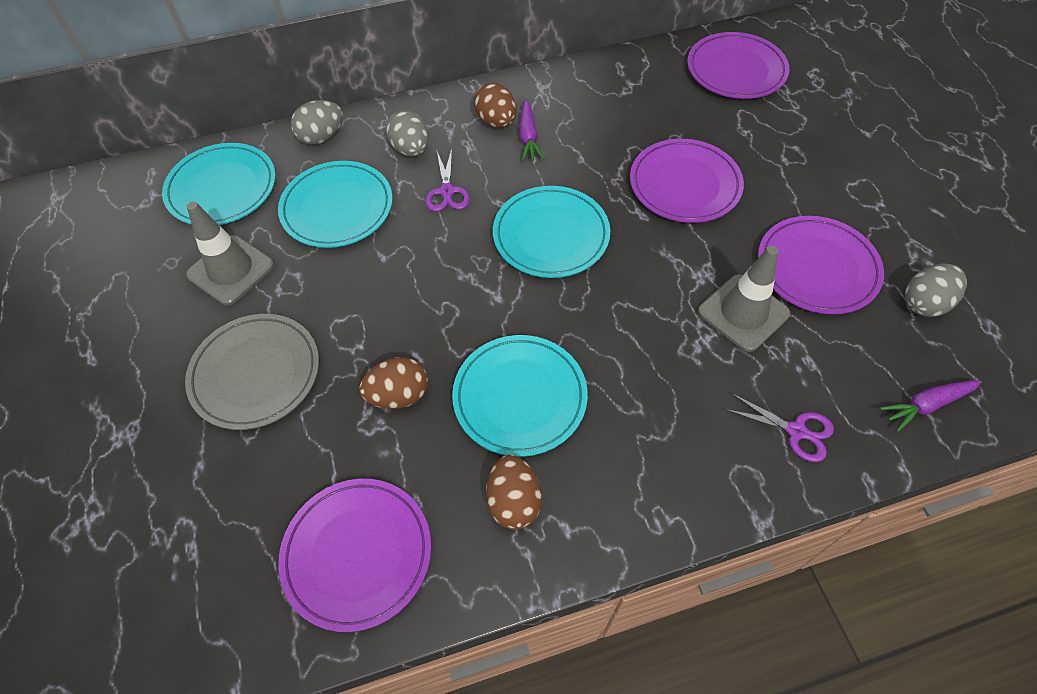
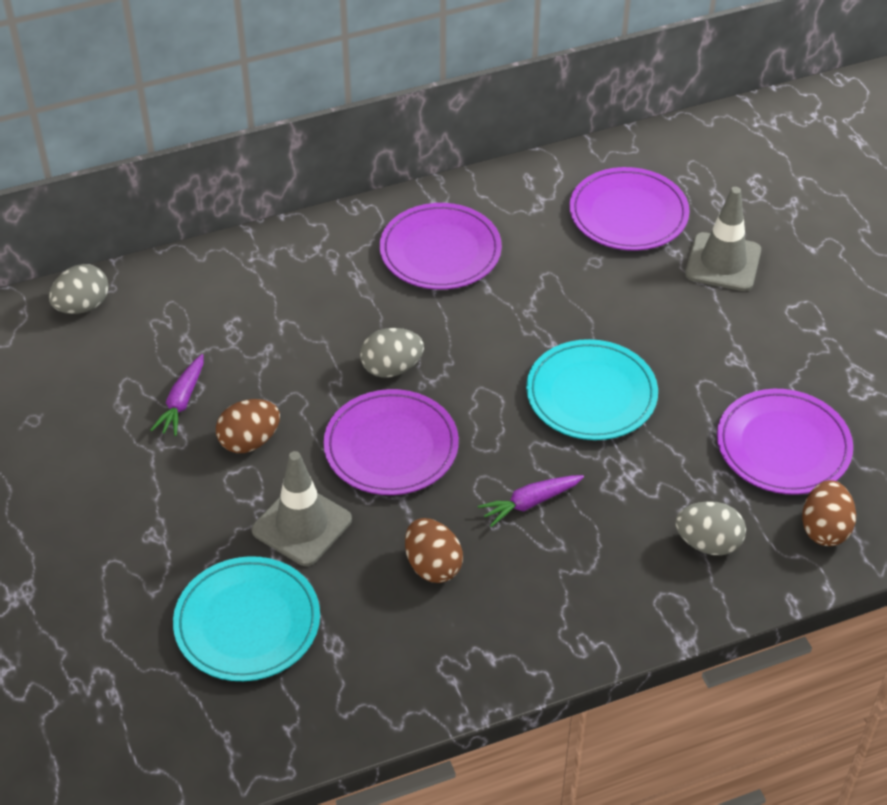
grey plate: [185,314,319,430] = 1 -> none = 0
purple scissors: [425,149,470,212] [724,393,834,462] = 2 -> none = 0
turquoise plate: [162,143,276,225] [278,161,393,248] [452,335,588,457] [493,186,610,278] = 4 -> [173,556,320,681] [526,339,658,440] = 2

